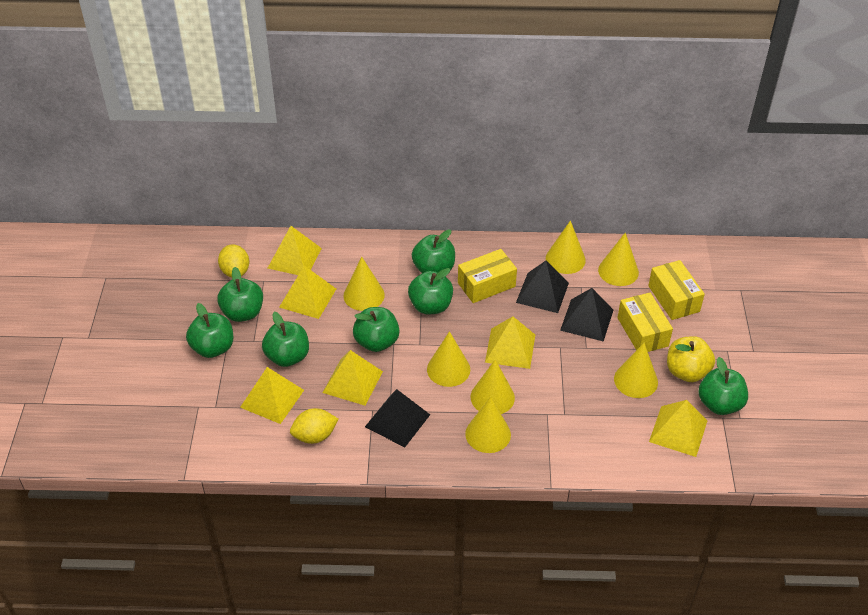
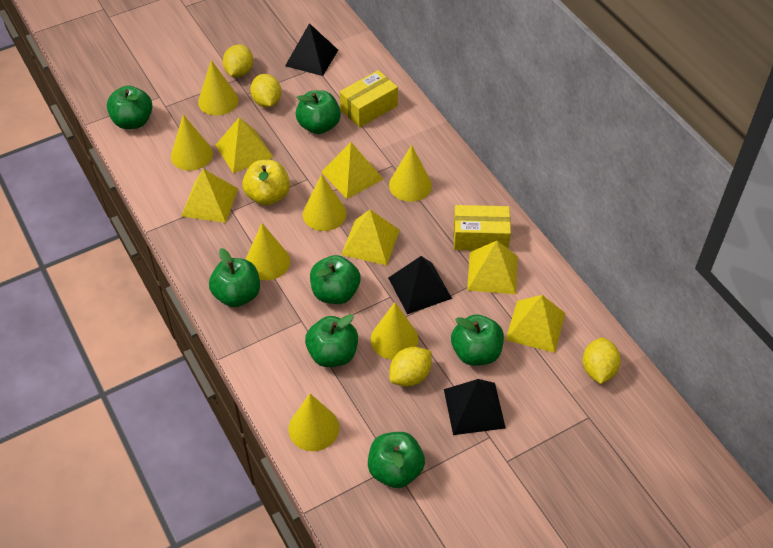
yellow box: [458,249,517,303] [617,293,673,352] [648,260,705,320] = 3 -> [340,70,398,127] [453,205,511,251] = 2
yellow lemon: [218,244,249,278] [290,408,338,444] = 2 -> [223,44,253,77] [250,74,281,108] [389,347,431,387] [583,338,621,384] = 4

